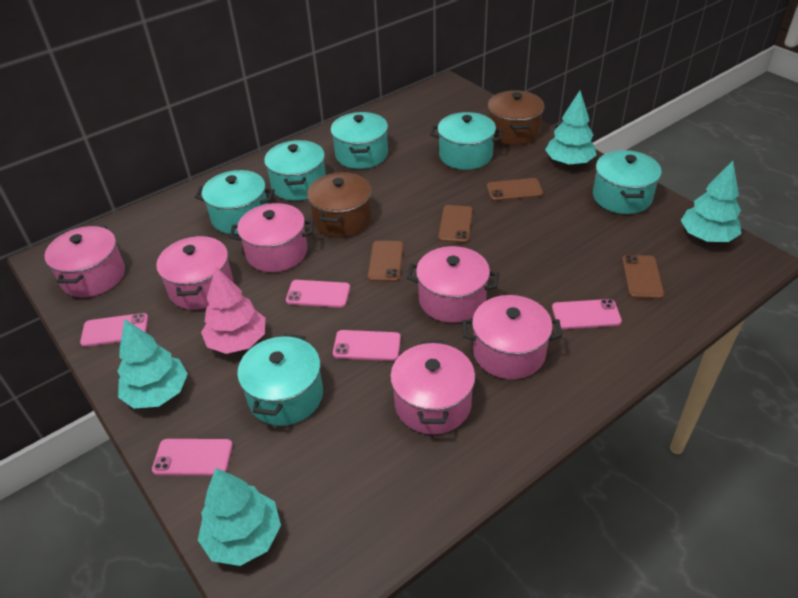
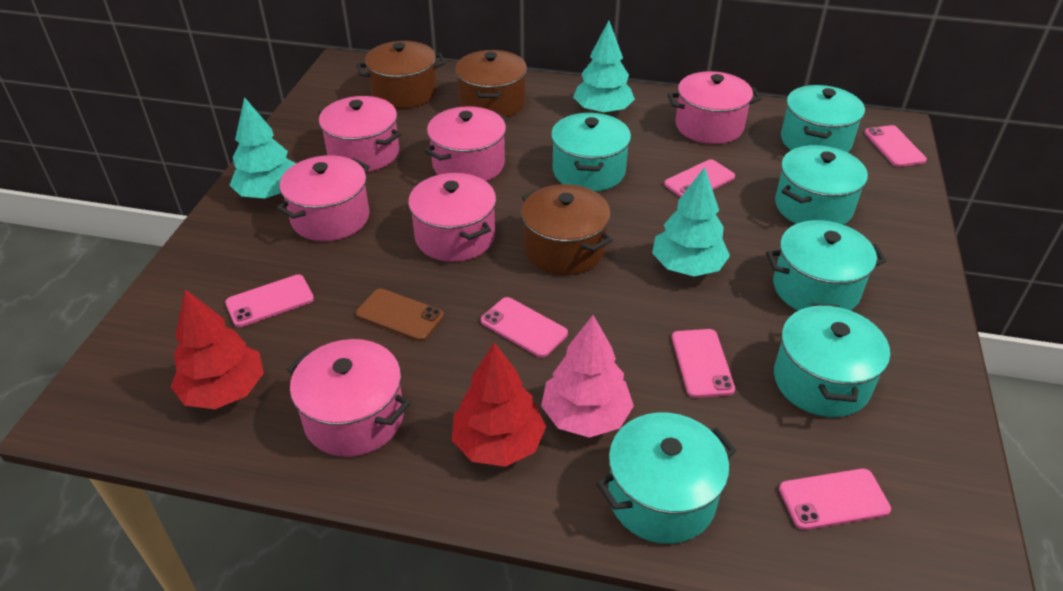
brown phone: [368,241,404,282] [438,205,473,243] [487,178,543,201] [622,255,664,299] = 4 -> [356,288,444,341] = 1
brown pot: [307,172,372,238] [488,90,545,145] = 2 -> [357,41,445,109] [455,50,527,117] [521,184,612,275] = 3
pink phone: [80,313,148,347] [152,439,233,476] [286,280,350,308] [333,330,401,361] [552,299,622,329] = 5 -> [225,274,314,327] [481,297,568,358] [664,159,735,197] [672,329,735,398] [779,468,891,530] [865,125,927,167] = 6
red tree: none = 0 -> [171,289,264,409] [452,342,546,467] = 2
turquoise tree: [117,319,188,409] [198,468,281,566] [545,91,597,166] [681,161,741,242] = 4 -> [230,97,296,199] [573,21,635,115] [652,167,730,276] = 3

